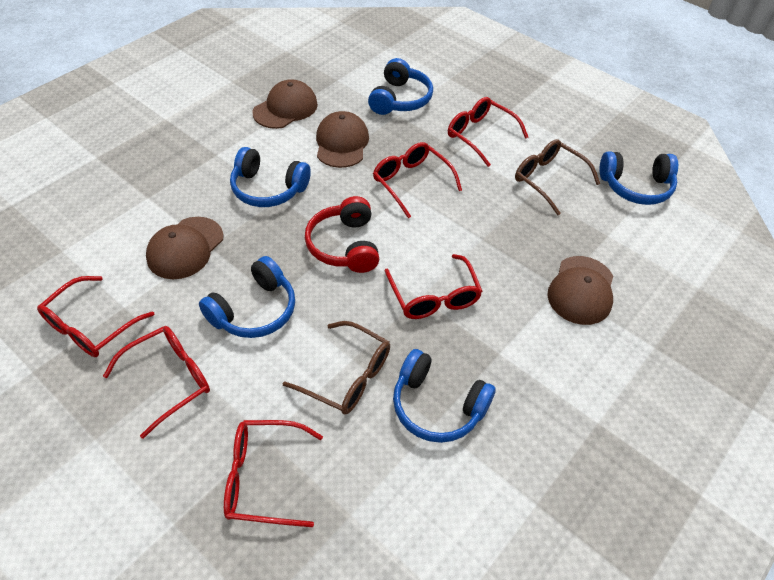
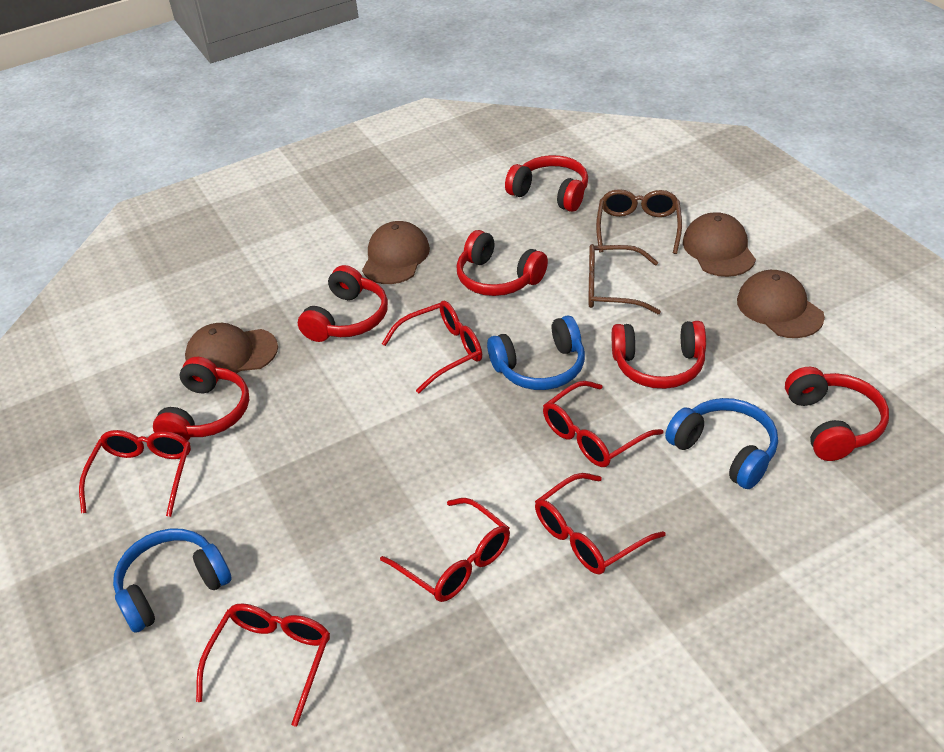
blue headphones: [199,256,295,338] [230,147,311,207] [368,58,433,115] [393,349,496,443] [599,151,678,205] = 5 -> [113,529,232,633] [487,316,585,390] [665,398,778,489] = 3
red headphones: [305,196,379,273] = 1 -> [153,357,249,441] [298,265,388,342] [457,230,548,296] [505,155,588,212] [612,321,706,389] [785,367,889,461] = 6

